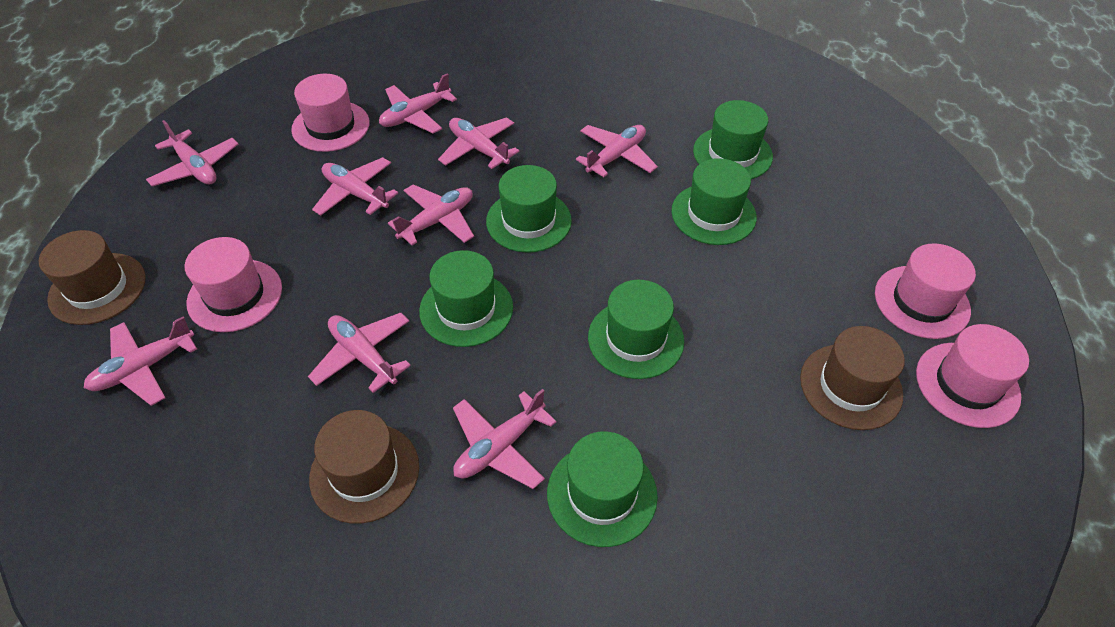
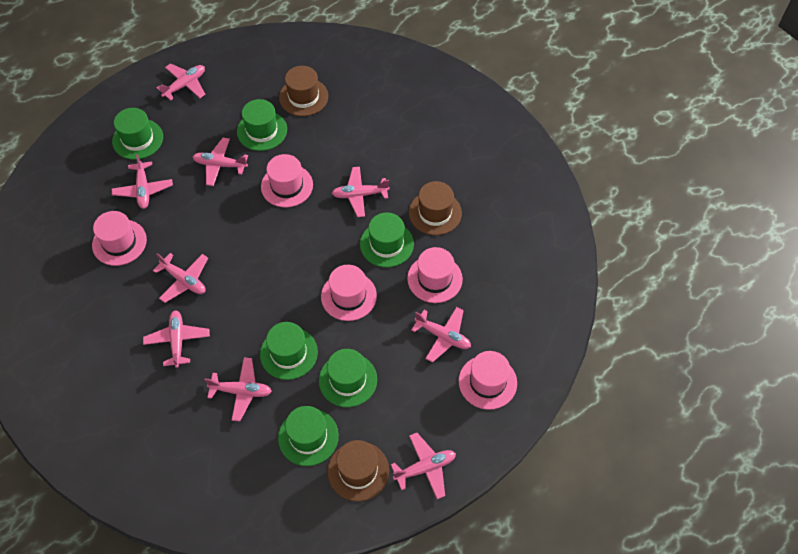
pink hat: [185,237,282,332] [291,74,370,152] [875,243,976,339] [916,324,1029,428] = 4 -> [92,211,147,266] [261,154,313,207] [321,265,377,321] [407,247,463,303] [459,351,517,410] = 5

